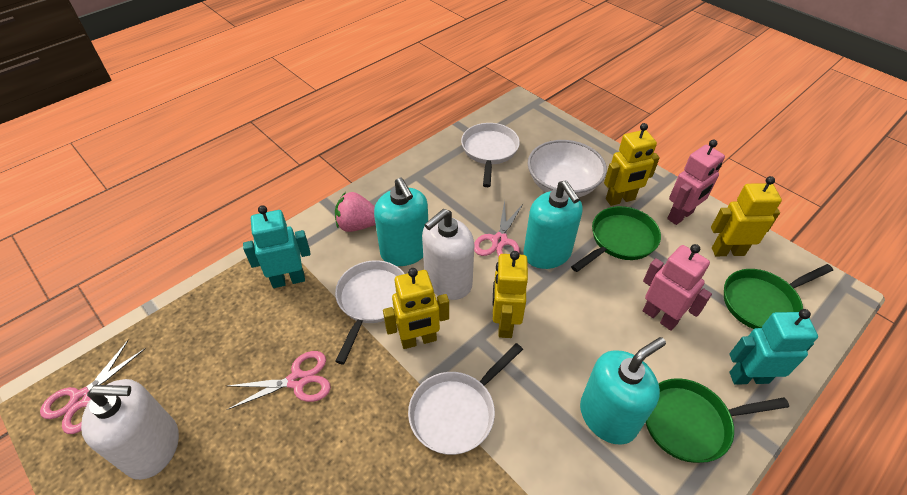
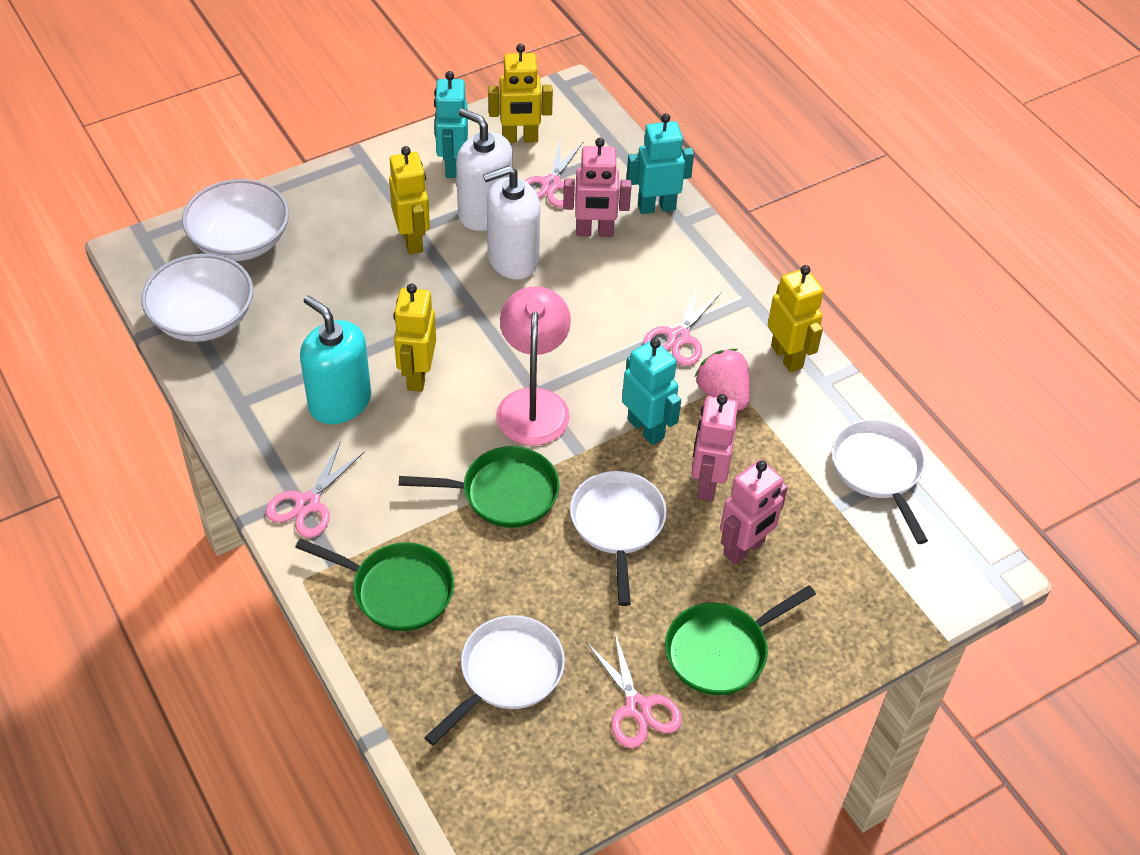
pink lamp: none = 0 -> [496,286,571,445] = 1
pink robot: [643,244,712,331] [667,140,725,225] = 2 -> [563,138,631,237] [691,394,738,501] [720,460,788,564] = 3
pink scissors: [40,339,146,434] [227,351,331,410] [474,200,524,257] = 3 -> [266,441,364,538] [525,137,584,208] [586,630,682,748] [643,286,721,366] = 4
turquoise robot: [243,205,311,288] [729,309,818,385] = 2 -> [434,71,468,178] [622,338,681,445] [626,114,694,214] = 3
turquoise soap dispenser: [374,178,428,266] [523,180,583,269] [580,337,666,445] = 3 -> [300,295,371,424] = 1
white bowl: [527,140,607,197] = 1 -> [141,254,253,342] [182,179,289,261] = 2

